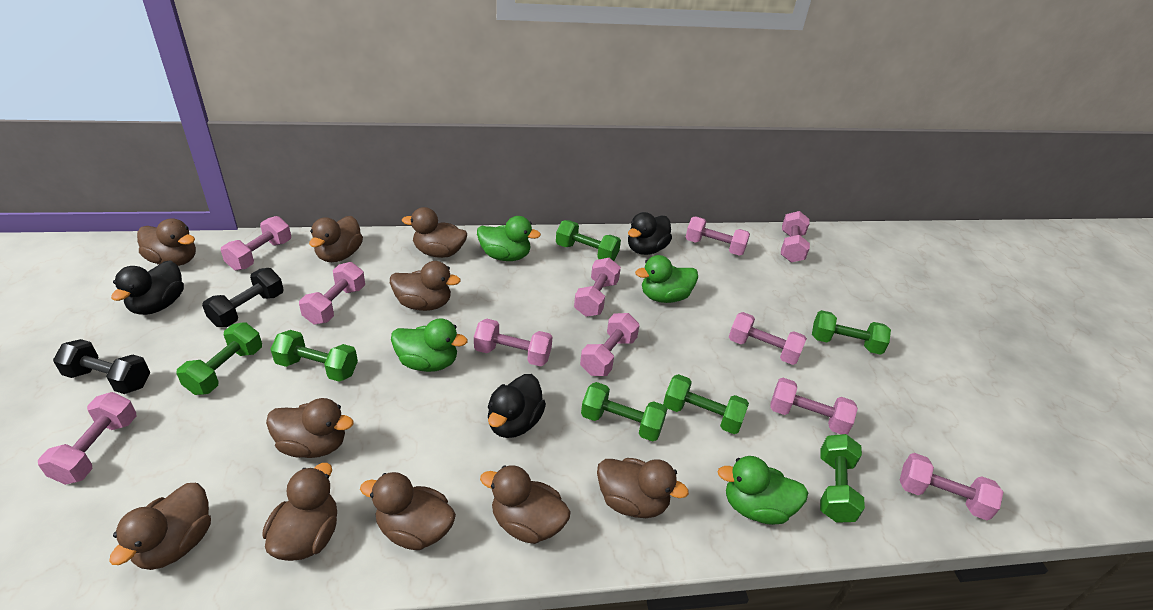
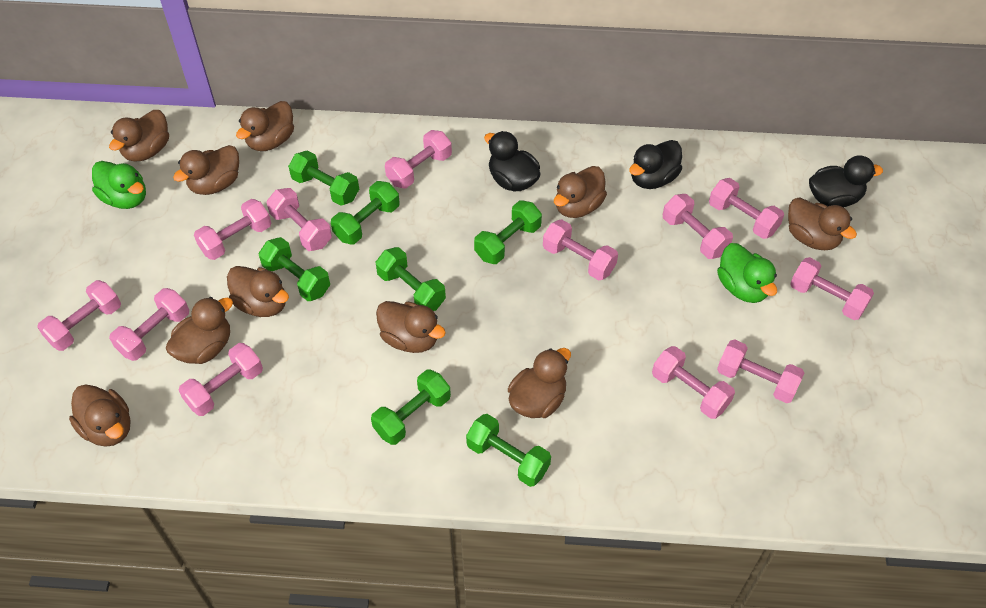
black dumbbell: [53,339,150,394] [202,268,284,327] = 2 -> none = 0
green duck: [391,318,468,372] [477,216,541,261] [635,255,698,303] [717,456,808,525] = 4 -> [92,161,146,209] [717,243,777,303] = 2
pink dumbbell: [38,392,137,485] [221,216,291,271] [299,262,365,324] [474,319,552,366] [574,258,621,317] [580,313,640,376] [685,216,750,256] [729,312,807,365] [770,378,858,434] [781,211,810,262] [900,453,1003,520] = 11 -> [37,280,121,351] [109,288,189,361] [179,343,263,416] [194,199,271,260] [267,188,332,251] [385,130,452,189] [543,219,618,281] [652,346,735,419] [663,194,733,259] [709,178,784,239] [717,339,804,403] [790,257,874,320] = 12

